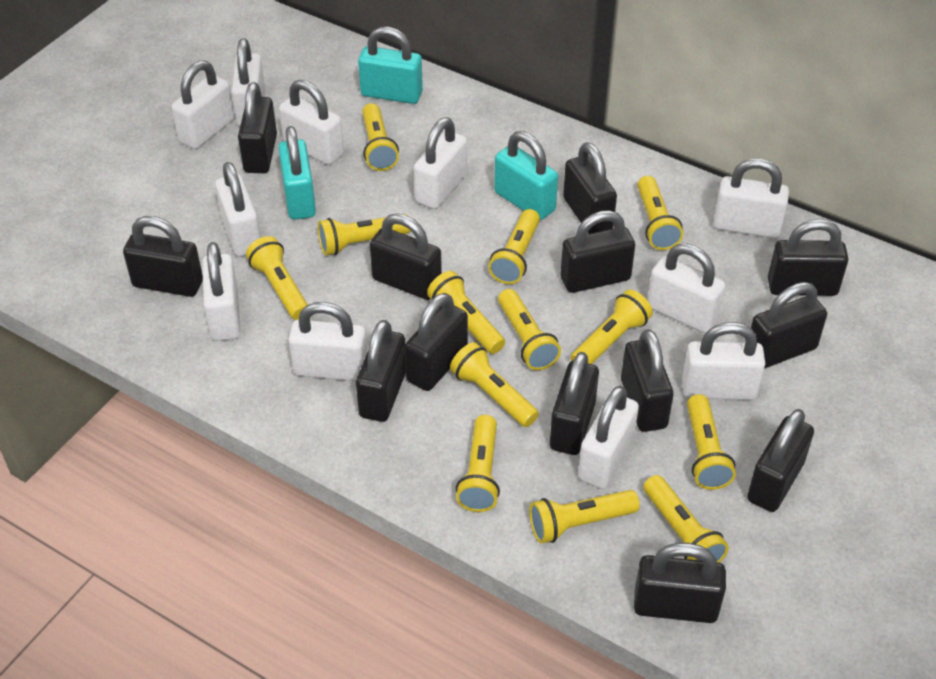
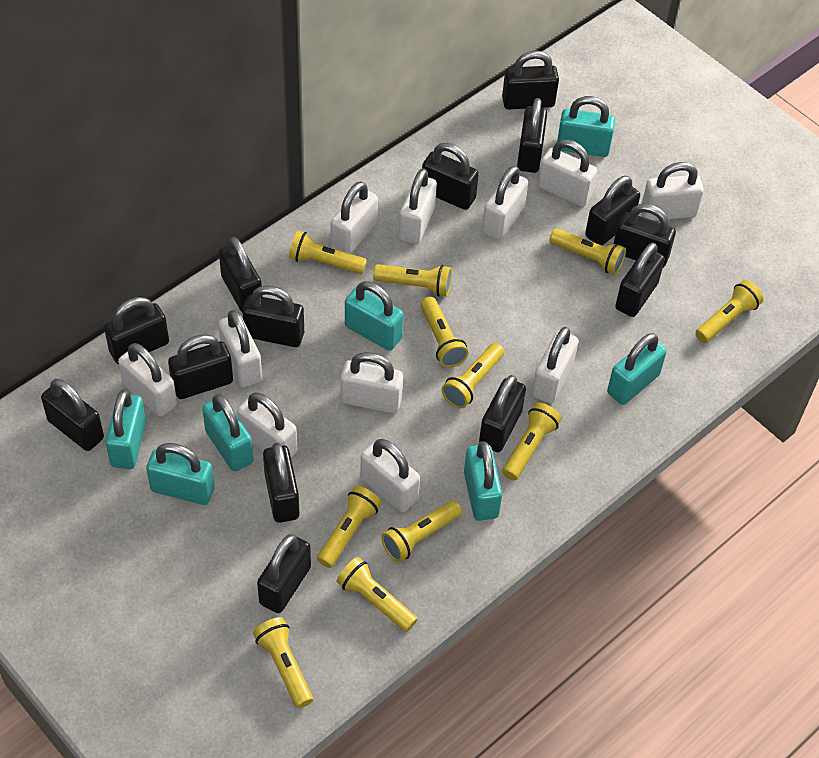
black padlock: [123,216,203,297] [238,82,277,173] [356,320,406,422] [370,213,442,300] [405,293,468,391] [550,352,599,455] [561,210,635,293] [563,142,617,234] [621,329,674,432] [634,543,726,623] [747,409,814,512] [751,282,827,369] [768,219,848,296] = 13 -> [41,379,104,451] [104,297,169,365] [168,334,233,399] [219,237,262,312] [242,285,304,347] [257,534,311,613] [263,443,300,523] [422,143,479,210] [479,375,526,452] [502,51,559,110] [517,98,547,173] [585,176,640,245] [614,204,676,268] [615,243,665,317] = 14
turquoise padlock: [279,126,316,220] [358,27,423,104] [494,131,558,220] = 3 -> [105,390,146,469] [146,443,215,505] [202,394,254,471] [345,281,404,351] [464,441,502,521] [557,96,615,157] [607,333,667,405] = 7
yellow flashlight: [246,236,308,320] [318,214,410,255] [362,103,399,171] [427,271,505,354] [450,342,539,427] [456,415,500,512] [488,209,540,284] [498,289,561,370] [529,490,640,543] [570,290,653,364] [637,176,683,250] [643,475,729,563] [687,394,736,490] = 13 -> [253,617,313,708] [289,231,367,274] [317,486,382,568] [336,557,418,632] [373,264,452,297] [381,500,462,562] [420,297,469,367] [442,343,505,408] [502,403,561,480] [549,228,626,275] [695,280,763,343] = 11

